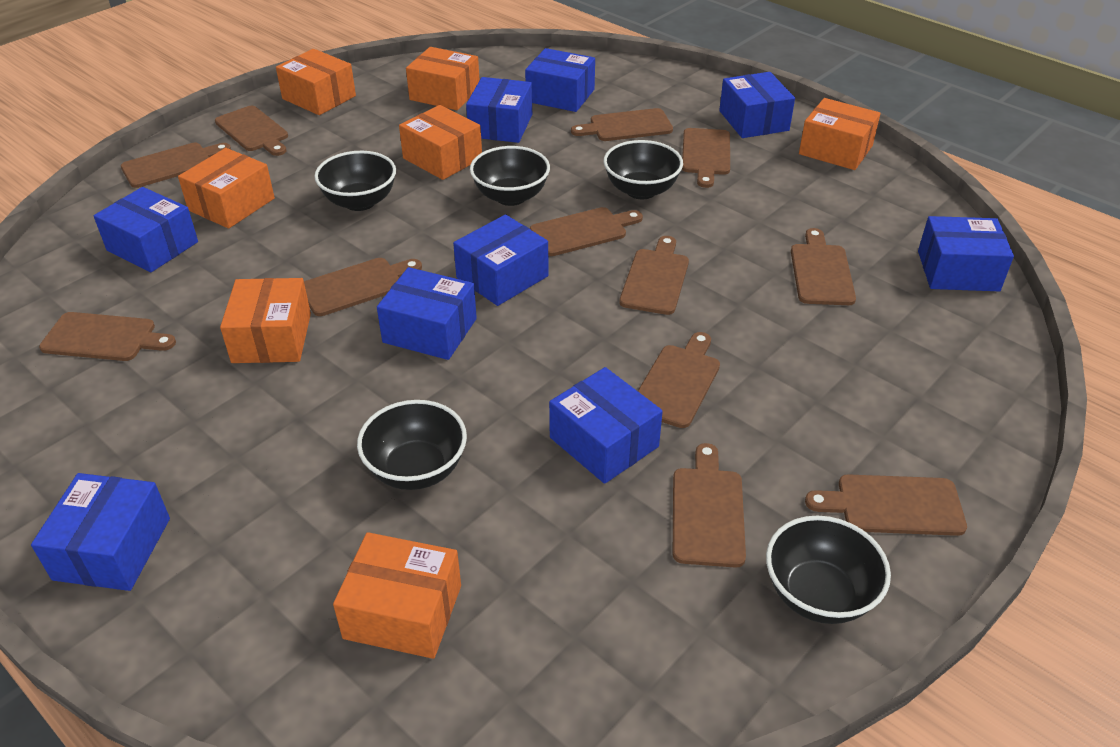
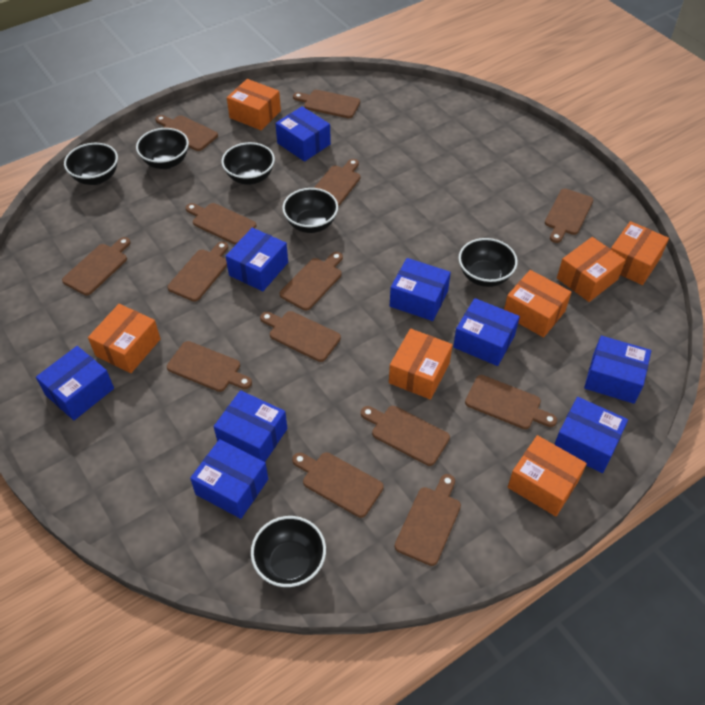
black bowl: [314,151,396,211] [357,400,467,490] [470,146,550,206] [603,140,683,199] [766,516,891,624] = 5 -> [64,143,118,185] [136,128,189,169] [221,142,275,185] [251,516,326,588] [282,188,338,233] [458,238,518,287] = 6
brown cutting board: [39,312,176,361] [121,143,231,188] [215,106,288,156] [304,258,422,316] [530,207,643,256] [571,108,673,141] [619,236,689,315] [638,332,720,428] [673,443,746,568] [682,128,730,188] [791,228,856,305] [805,474,967,536] = 12 -> [62,237,131,295] [155,115,218,151] [167,241,228,302] [167,341,252,392] [186,203,256,245] [260,311,341,362] [280,252,343,311] [292,452,384,518] [293,90,360,118] [314,159,360,207] [361,406,450,466] [395,474,461,566] [465,375,557,429] [545,189,593,243] = 14

